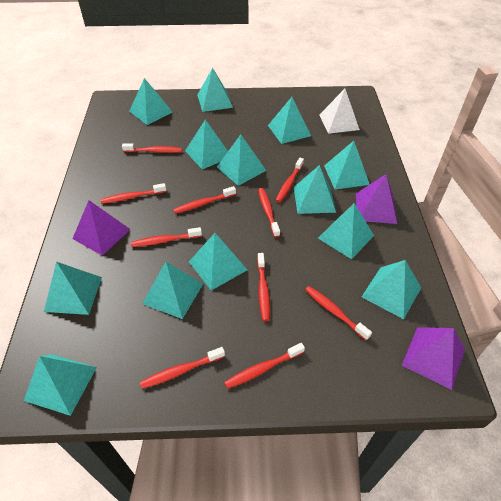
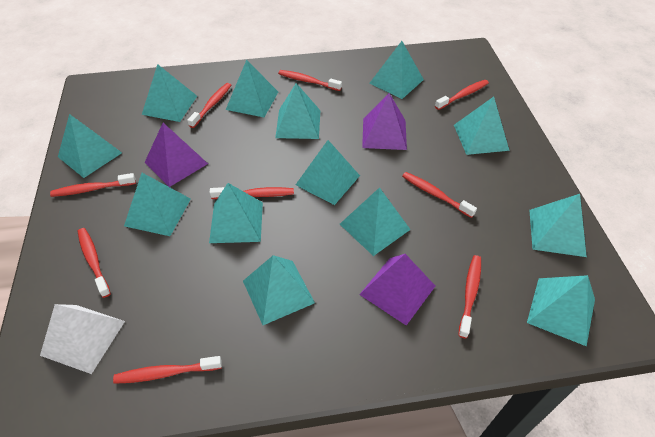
red toothbrush: [101,183,166,204] [122,143,182,153] [131,227,202,247] [140,347,225,389] [173,186,236,214] [224,343,305,389] [257,253,270,321] [258,188,280,237] [276,158,304,203] [305,286,372,341] = 10 -> [50,173,136,197] [77,228,111,298] [113,356,222,384] [187,83,231,128] [209,187,294,199] [278,70,342,91] [402,172,477,218] [435,80,489,110] [458,255,481,338] = 9

